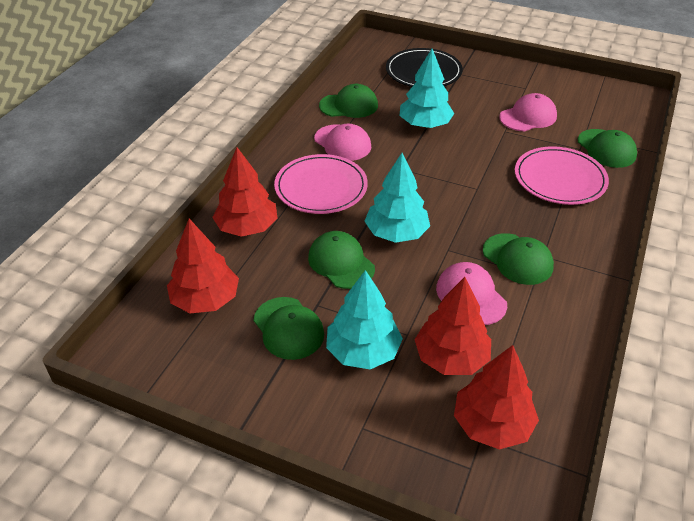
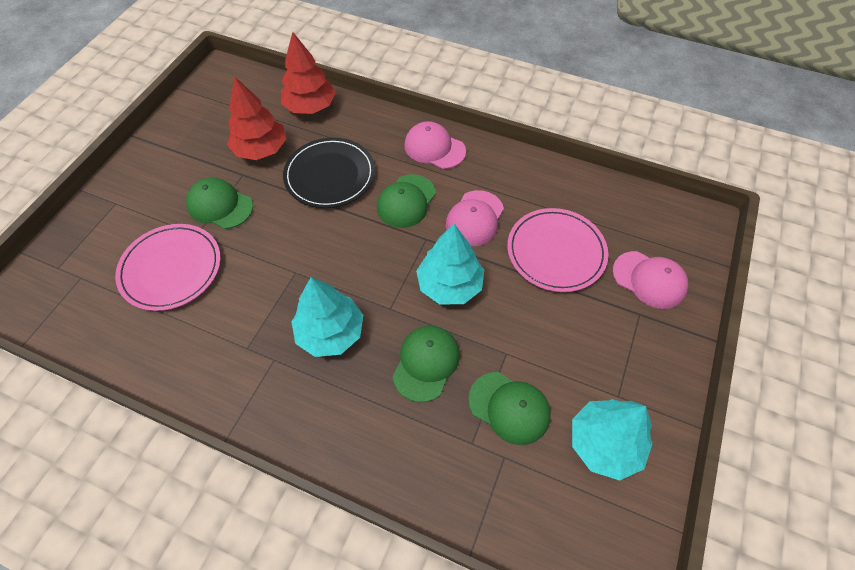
green cap: [254,297,324,360] [308,231,375,289] [319,84,378,118] [483,233,554,285] [578,129,637,168] = 5 -> [186,178,253,229] [377,174,436,228] [392,326,460,402] [468,372,551,445] = 4
red tree: [167,219,239,313] [212,147,278,237] [414,277,491,375] [454,345,539,450] = 4 -> [227,76,287,160] [281,32,336,114] = 2

